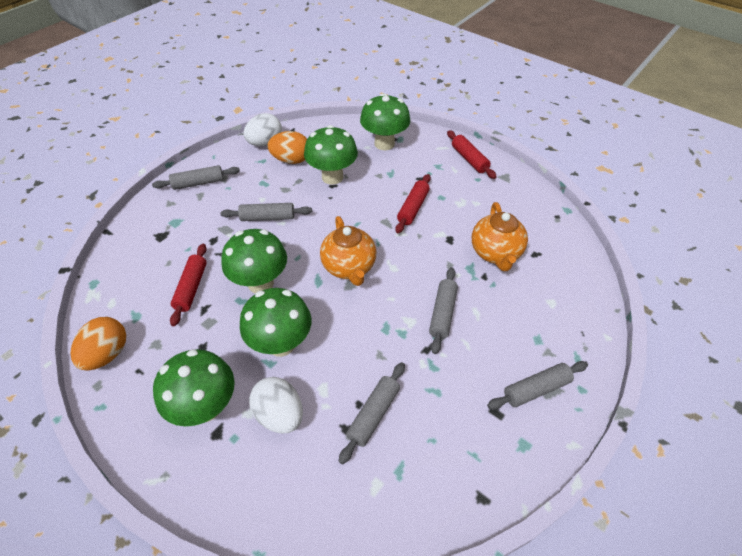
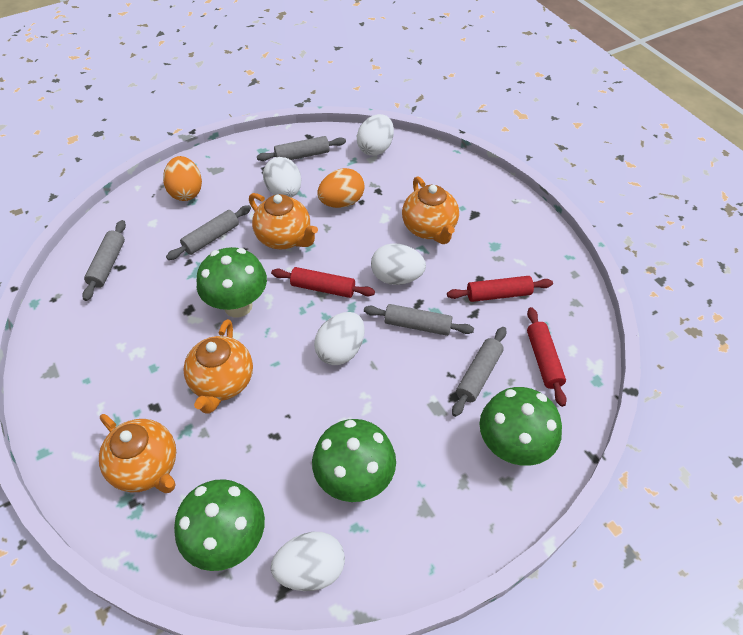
green mushroom: [153,349,235,426] [221,229,287,293] [240,288,311,357] [304,125,358,185] [360,93,410,150] = 5 -> [174,479,265,571] [197,247,267,317] [312,419,396,502] [480,387,562,466] = 4
orange teapot: [320,216,376,286] [472,202,528,271] = 2 -> [99,414,176,493] [183,319,253,414] [249,193,318,249] [402,176,459,244] = 4
white egg: [244,113,282,146] [249,377,303,433] = 2 -> [263,157,301,198] [271,532,345,591] [314,312,365,365] [357,114,394,156] [371,243,426,285] = 5

